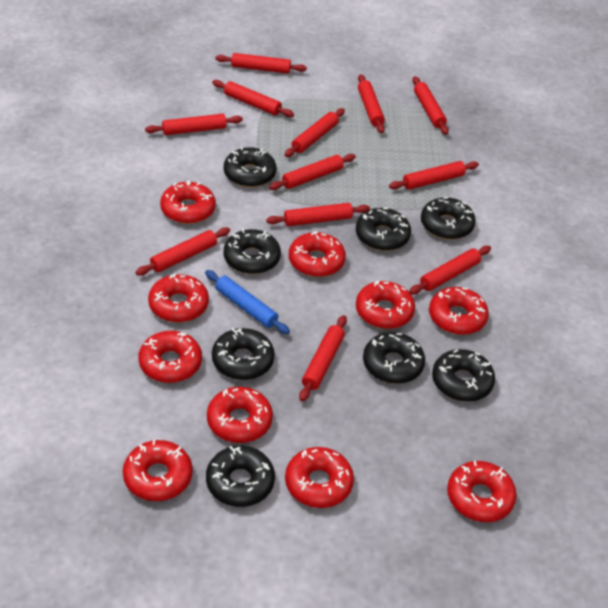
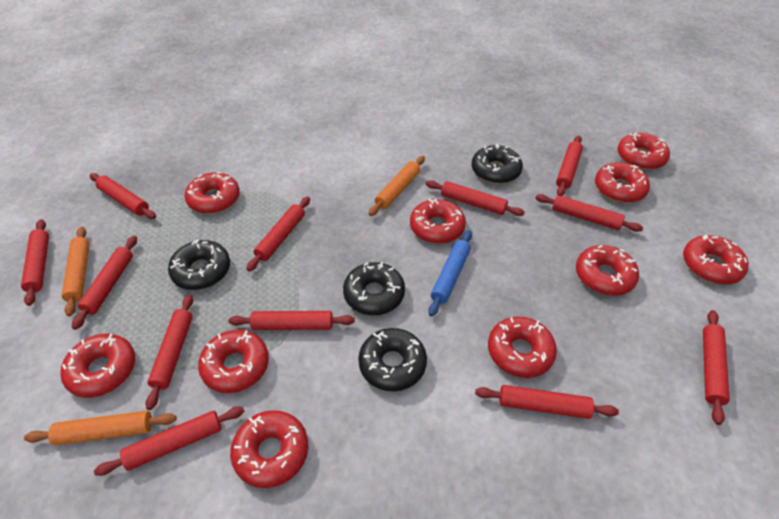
black donut: [206,446,275,507] [212,328,275,380] [224,147,276,187] [224,229,281,274] [356,208,411,251] [363,332,425,384] [421,197,476,240] [432,349,495,402] = 8 -> [168,239,230,290] [343,262,405,315] [358,328,427,391] [472,144,523,184] = 4
orange rolling pin: none = 0 -> [24,411,177,445] [62,227,89,316] [369,156,425,216] = 3

